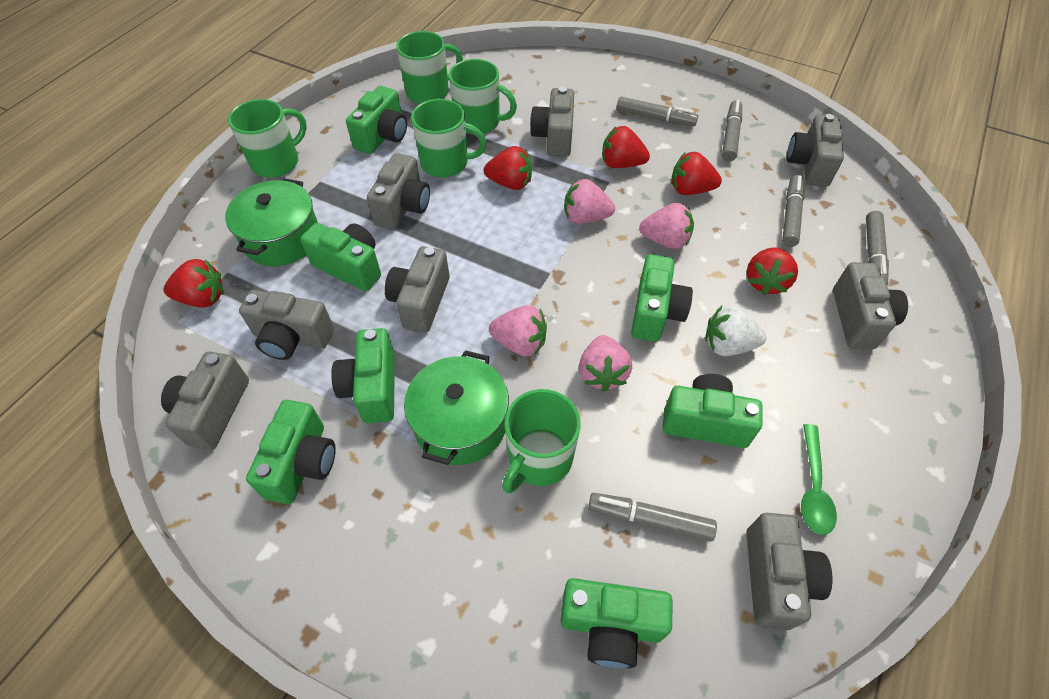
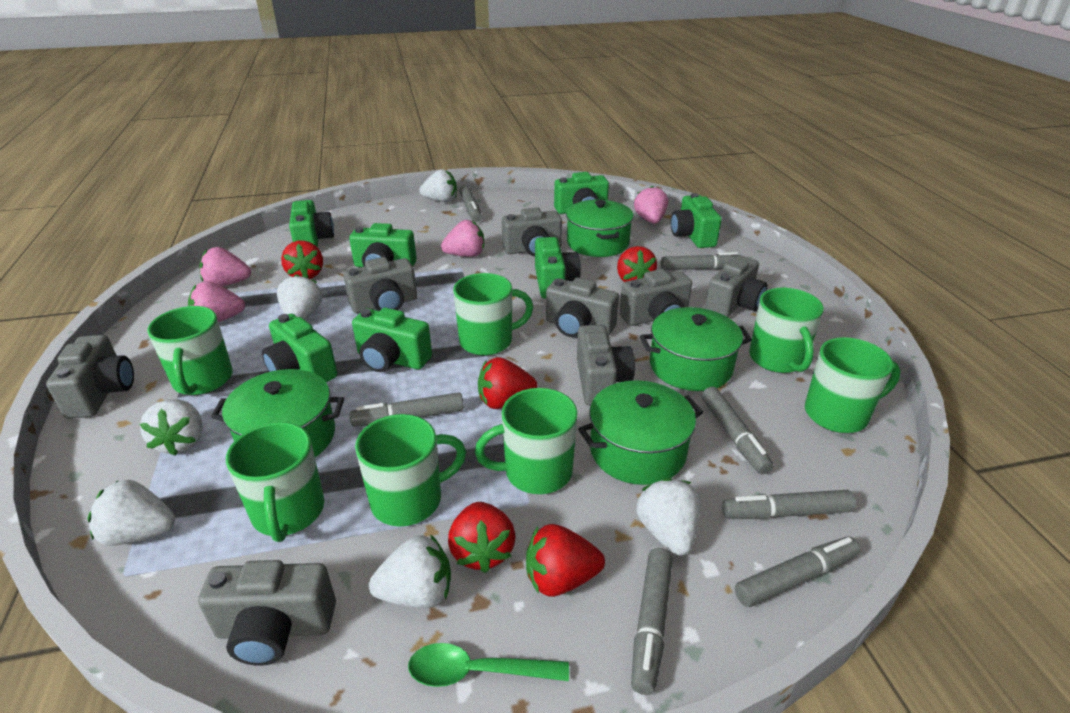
green mug: [228,99,307,178] [396,31,463,104] [411,99,487,177] [449,59,517,135] [502,389,581,493] = 5 -> [147,306,233,395] [226,422,325,542] [355,414,466,527] [453,273,533,356] [475,388,578,494] [749,288,824,373] [805,337,901,433] = 7
green pot: [225,178,318,266] [404,350,509,465] = 2 -> [211,369,344,457] [566,200,634,257] [578,380,703,485] [640,307,752,391] = 4
grey marker: [588,493,717,541] [616,97,698,126] [722,100,742,162] [782,175,804,247] [866,211,889,285] = 5 -> [350,392,464,427] [459,185,482,222] [631,548,673,695] [661,252,742,270] [702,387,773,474] [722,490,856,519] [735,536,861,607] = 7
white strawberry: [705,305,766,356] = 1 -> [87,480,175,546] [140,400,203,456] [277,274,322,319] [369,534,451,608] [419,169,457,202] [636,478,700,555] = 6

